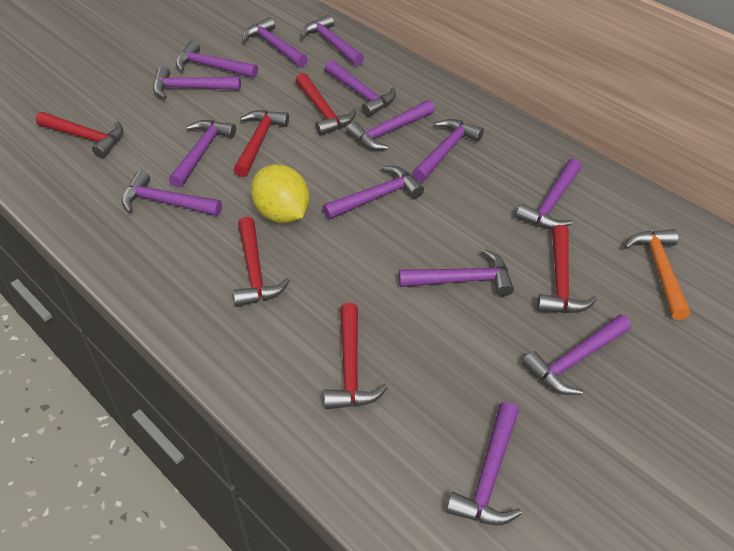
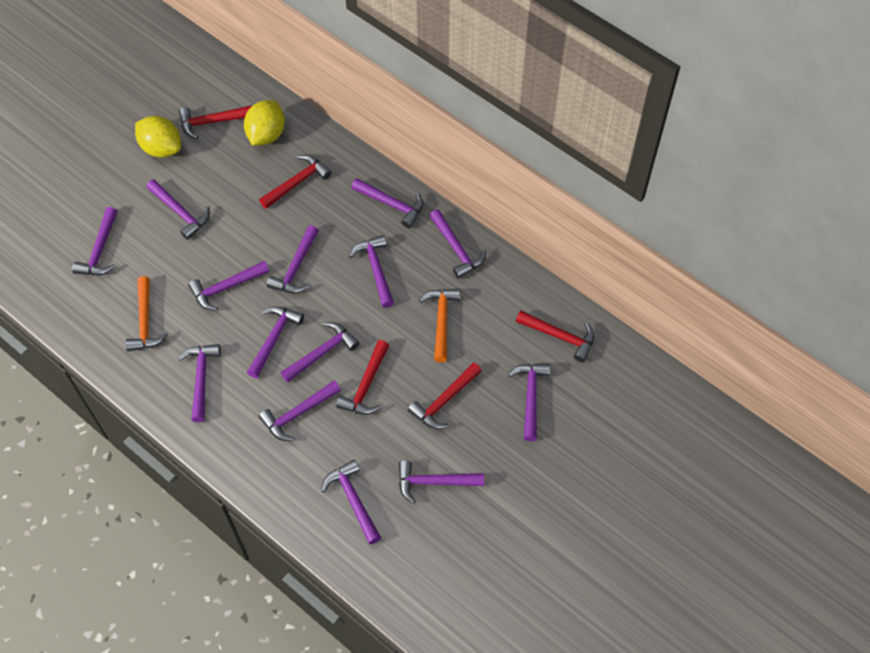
orange hammer: [624,229,690,320] = 1 -> [125,276,168,351] [419,289,460,362] = 2
red hammer: [36,112,123,158] [233,217,290,307] [234,110,289,177] [295,73,356,136] [324,303,388,409] [537,225,597,313] = 6 -> [179,105,252,139] [259,155,332,209] [336,340,389,415] [408,362,482,429] [516,310,594,362] = 5
yellow lemon: [251,164,309,223] = 1 -> [135,116,181,158] [244,100,285,146] = 2

